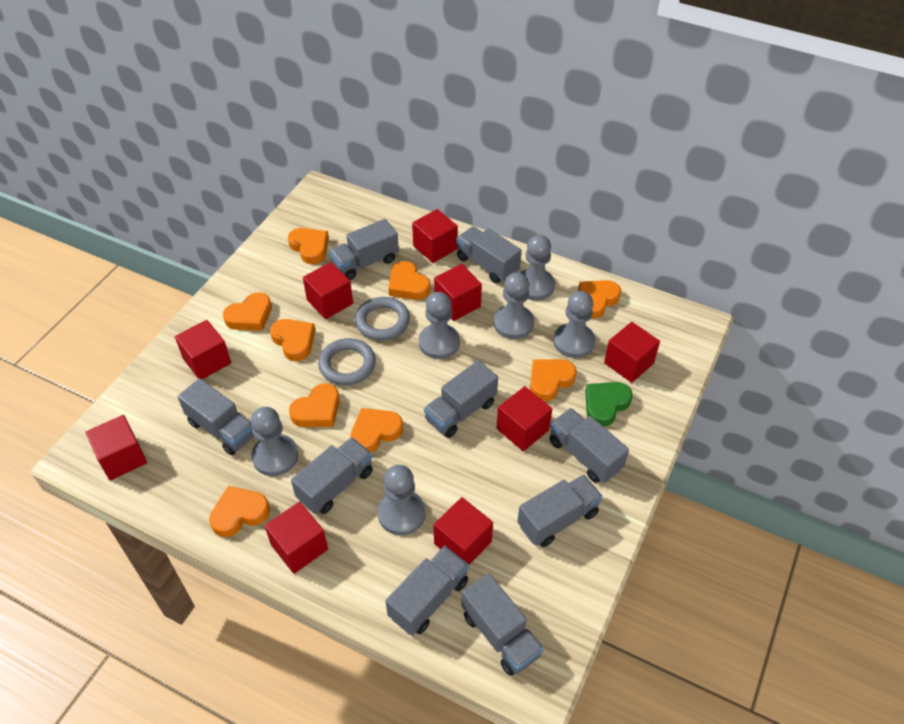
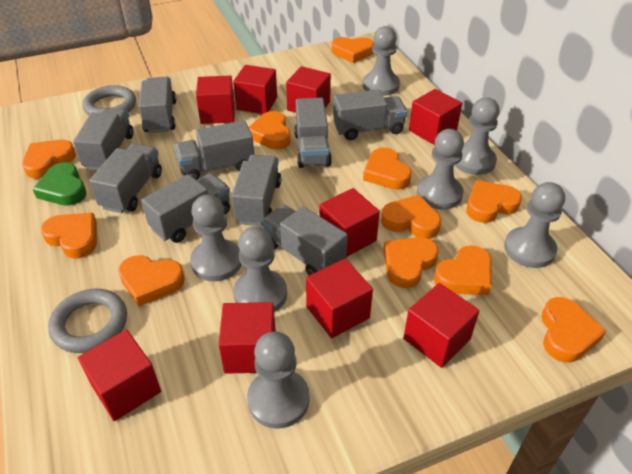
grey pawn: [251,407,298,476] [378,465,426,535] [419,292,460,359] [493,272,534,339] [520,235,555,301] [553,291,596,358] = 6 -> [190,194,242,281] [233,226,287,312] [247,332,309,429] [363,26,400,96] [417,129,464,209] [455,97,500,175] [504,182,565,268] = 7
orange heart: [209,486,270,537] [223,292,272,331] [270,319,315,361] [288,228,329,264] [289,383,340,427] [350,408,403,453] [388,261,430,300] [530,359,577,401] [578,280,621,319] = 9 -> [22,140,76,179] [41,213,97,258] [118,255,185,306] [249,111,290,150] [332,37,374,63] [363,147,412,190] [381,195,441,239] [383,237,439,288] [434,245,491,295] [466,180,522,223] [541,297,606,362] = 11

